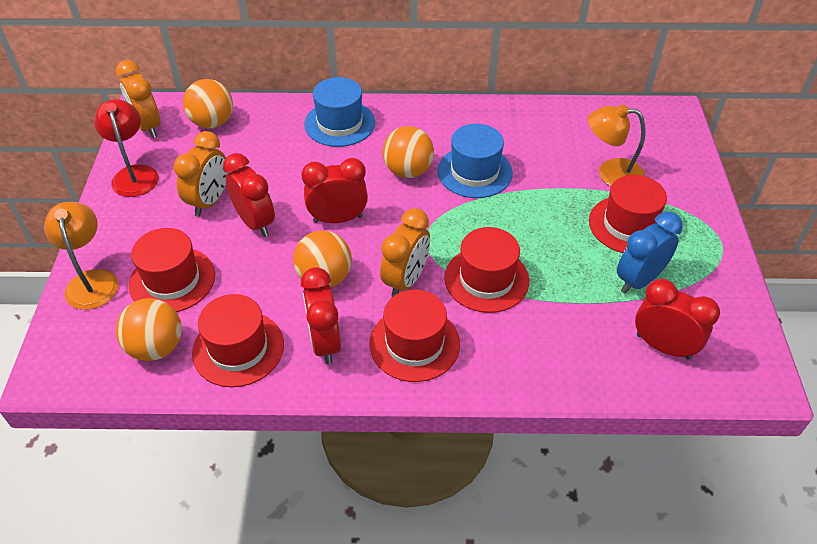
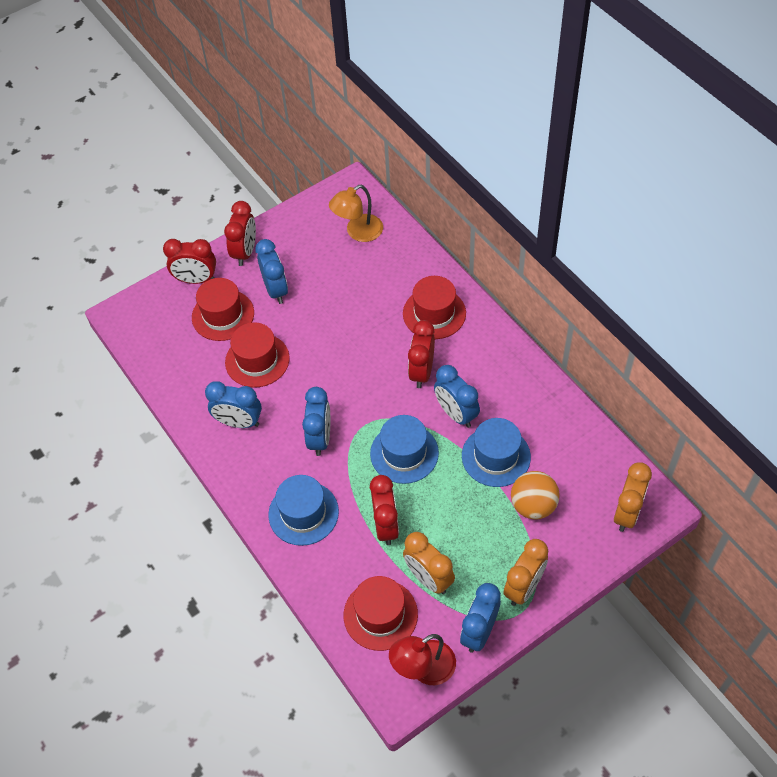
blue clock: [617,212,683,294] = 1 -> [205,381,262,428] [255,239,288,304] [302,387,330,456] [434,365,480,428] [460,583,501,653] = 5
blue hat: [304,77,375,147] [437,124,513,198] = 2 -> [268,475,339,546] [370,415,439,484] [462,418,531,487] = 3
orange ball: [116,298,182,361] [183,79,233,128] [293,230,352,287] [382,126,434,178] = 4 -> [511,471,560,520] = 1
orange lamp: [44,202,118,310] [588,104,646,186] = 2 -> [329,185,383,242] = 1
red hat: [129,228,215,312] [192,294,284,387] [369,290,460,382] [444,227,529,313] [589,175,667,253] = 5 -> [192,278,254,341] [225,322,290,387] [344,576,418,651] [403,276,466,339] = 4

